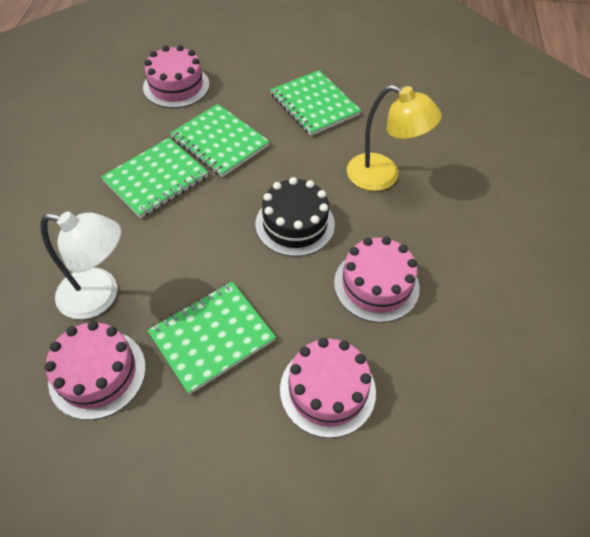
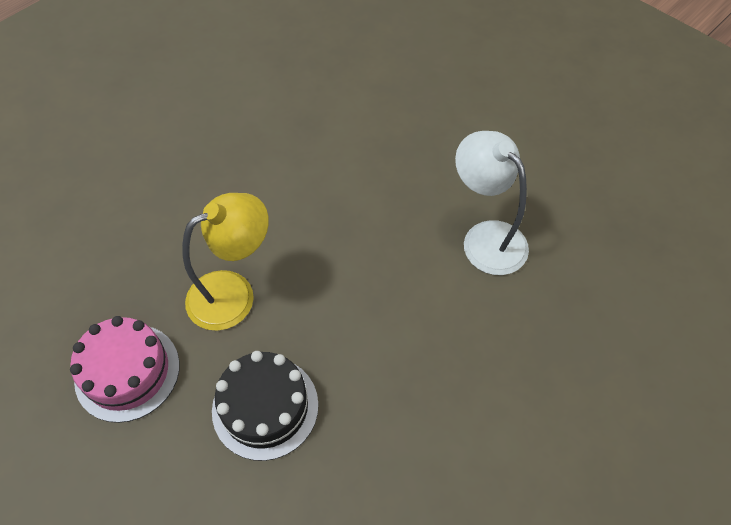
green notebook: [101,138,209,218] [147,282,276,395] [170,104,270,177] [270,70,361,136] = 4 -> none = 0
pink cake: [45,321,146,420] [143,45,210,108] [280,338,376,438] [334,237,420,323] = 4 -> [70,316,180,423] = 1

